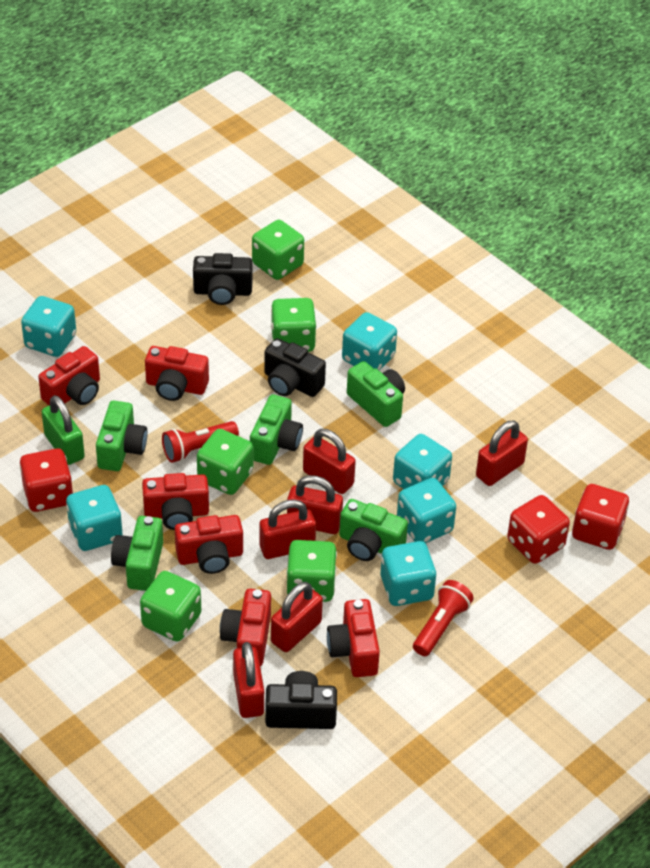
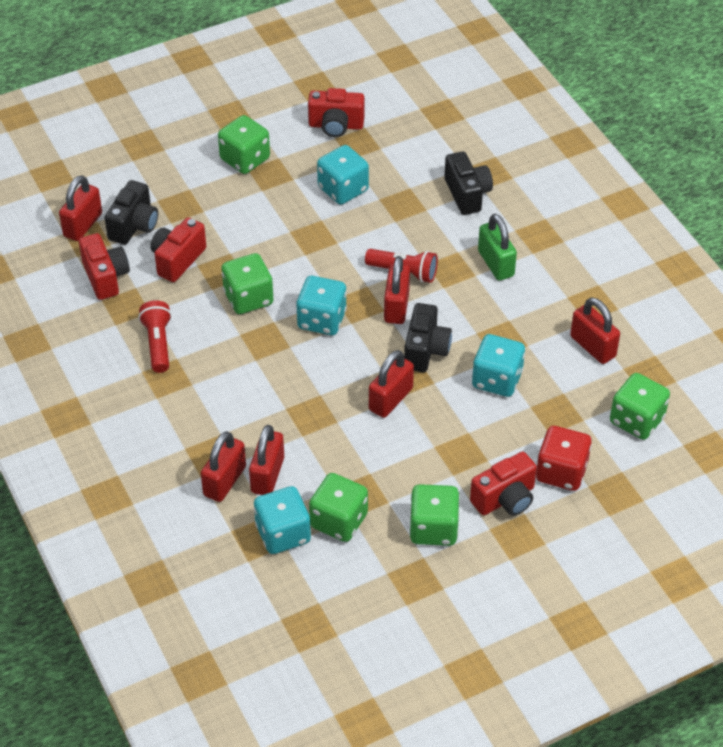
green camera: [96,401,148,471] [111,516,163,591] [250,394,303,465] [339,499,408,561] [347,361,405,427] = 5 -> none = 0
red camera: [38,346,100,405] [142,473,209,530] [145,346,209,401] [175,515,243,574] [220,589,271,666] [327,599,380,677] = 6 -> [79,233,130,300] [151,218,206,282] [308,88,364,137] [470,452,537,516] = 4
red dice: [20,448,73,512] [507,495,570,564] [572,484,629,550] = 3 -> [536,426,592,491] = 1
turquoise dice: [21,296,76,357] [66,485,123,551] [342,312,397,371] [381,541,436,606] [393,434,452,489] [397,478,456,543] = 6 -> [254,486,311,554] [296,276,347,335] [317,145,369,205] [472,334,525,397] = 4

